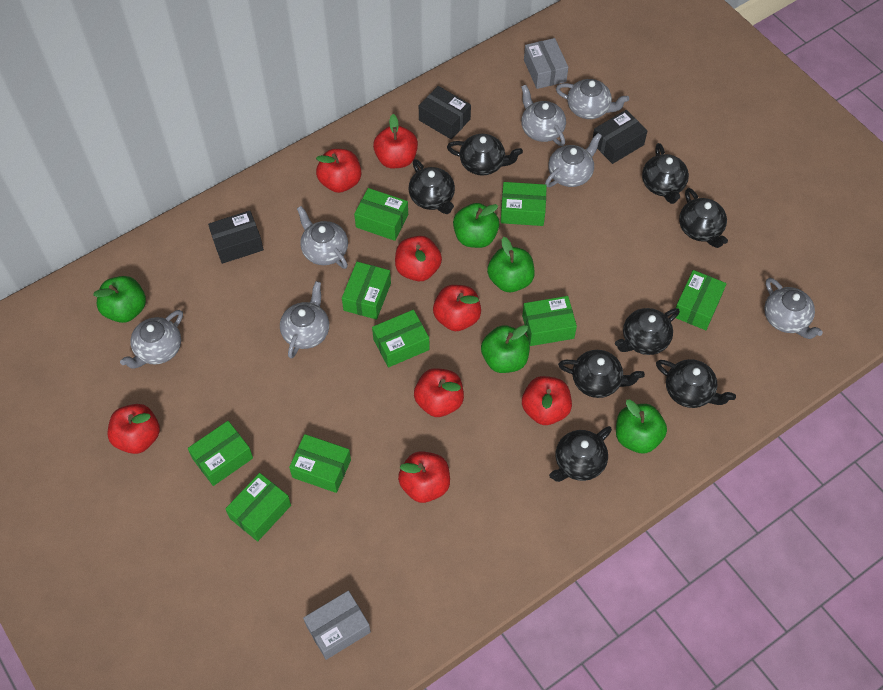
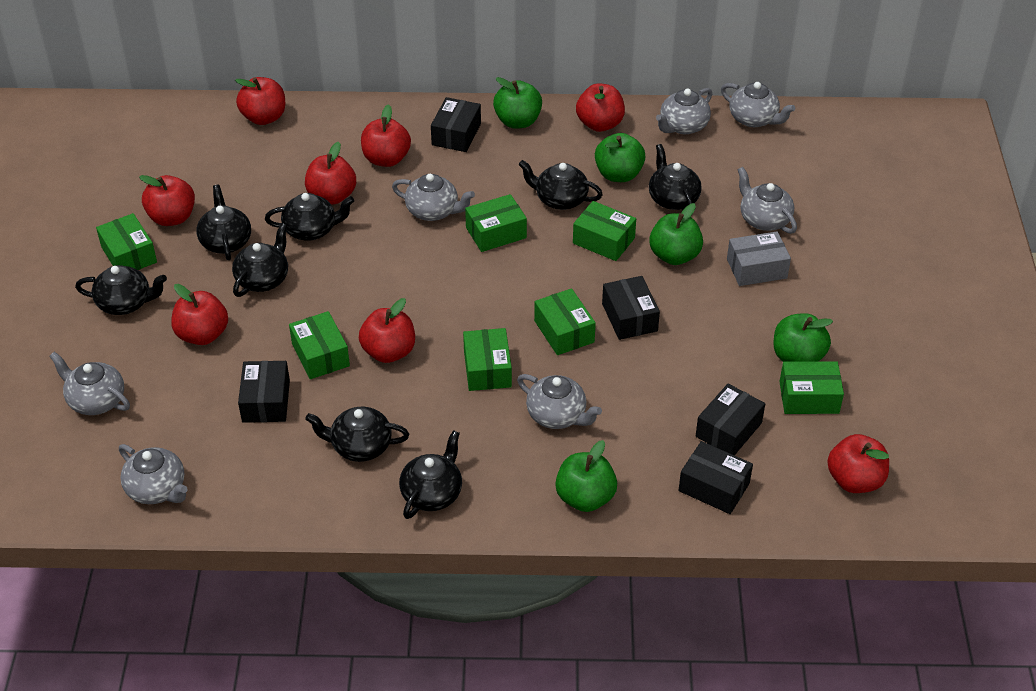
black box: [208,211,264,264] [419,86,471,140] [593,110,648,164] = 3 -> [238,361,290,423] [431,97,481,152] [602,276,660,340] [679,441,753,514] [696,384,765,456] = 5
green box: [188,421,253,486] [225,473,291,541] [289,434,351,493] [342,262,391,320] [354,188,408,241] [372,310,430,367] [501,182,547,226] [522,296,577,346] [676,270,727,330] = 9 -> [96,213,157,270] [289,311,350,379] [463,328,512,391] [465,194,527,252] [534,288,596,355] [573,201,636,261] [779,361,844,414] = 7
grey box: [303,591,371,660] [524,38,568,89] = 2 -> [727,231,791,286] = 1

